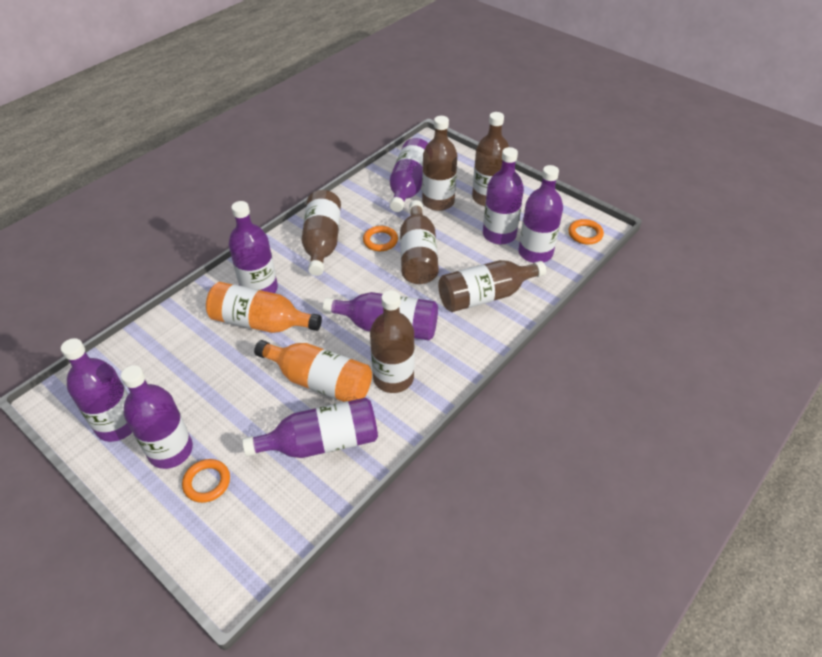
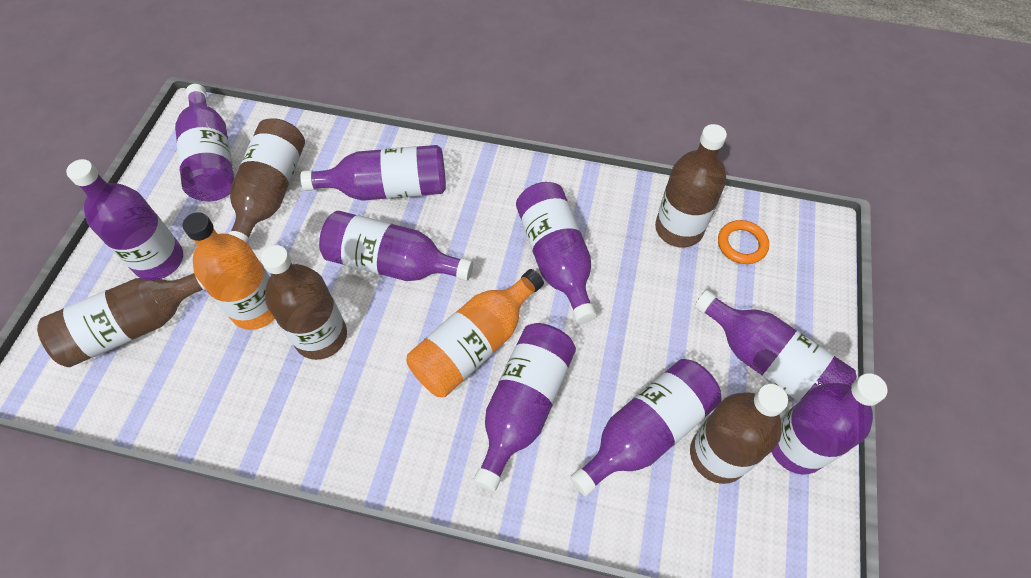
brown bottle: [301,190,341,276] [370,290,415,393] [400,200,439,284] [422,116,457,211] [438,260,546,312] [472,112,509,206] = 6 -> [37,273,206,367] [228,118,305,244] [261,245,347,360] [655,124,727,247] [690,384,788,484] = 5
orange ring: [182,459,230,503] [363,226,398,251] [568,219,604,245] = 3 -> [718,220,769,264] = 1
purple bottle: [61,338,132,442] [121,365,193,469] [229,201,278,293] [242,397,378,458] [323,292,438,340] [390,138,428,212] [483,147,524,244] [518,165,563,263] = 8 -> [66,159,183,279] [175,84,234,201] [300,145,446,201] [319,211,473,281] [473,323,576,491] [516,182,597,324] [570,359,721,496] [694,290,857,402] [772,373,887,475] = 9

